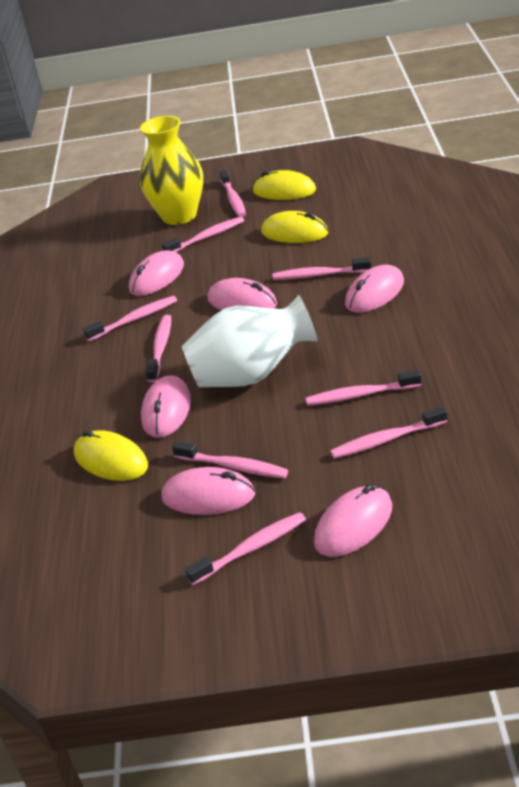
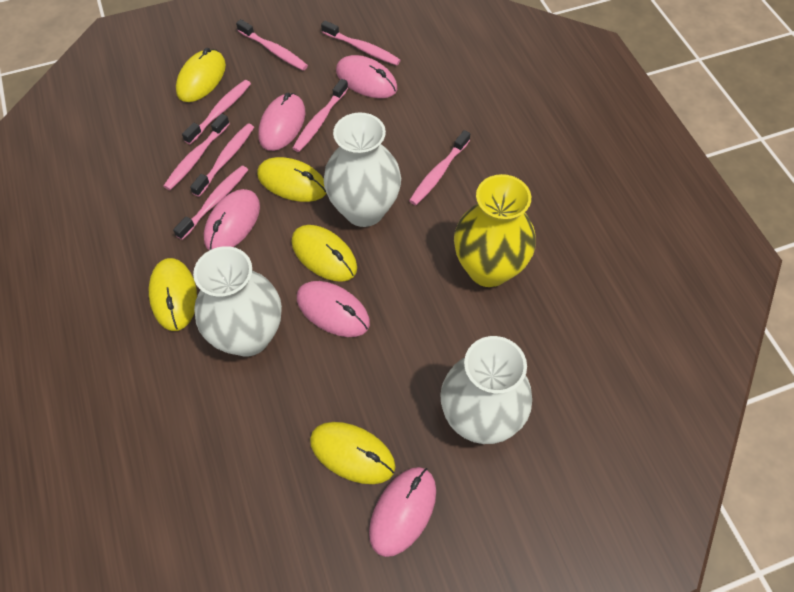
pink mouse: [129,250,184,296] [141,375,191,438] [162,467,255,515] [207,278,277,310] [314,484,392,557] [345,265,404,313] = 6 -> [204,189,260,250] [258,93,305,151] [297,281,370,337] [336,55,397,98] [369,467,436,557] = 5
pink toothbrush: [83,296,177,341] [146,315,171,382] [162,217,244,252] [172,441,288,478] [185,512,306,585] [219,170,246,217] [273,257,372,280] [306,370,422,406] [330,406,447,459] = 9 -> [164,114,230,190] [173,166,248,240] [182,80,251,144] [190,124,254,197] [236,19,308,70] [292,79,348,152] [321,21,401,66] [409,130,470,205] = 8
white vase: [182,295,318,387] = 1 -> [193,246,282,356] [324,113,401,227] [440,336,532,444] = 3
yellow mouse: [74,430,148,481] [252,170,316,200] [261,211,328,243] = 3 -> [149,258,197,331] [176,48,226,102] [257,157,326,202] [292,225,357,282] [310,422,396,484] = 5

